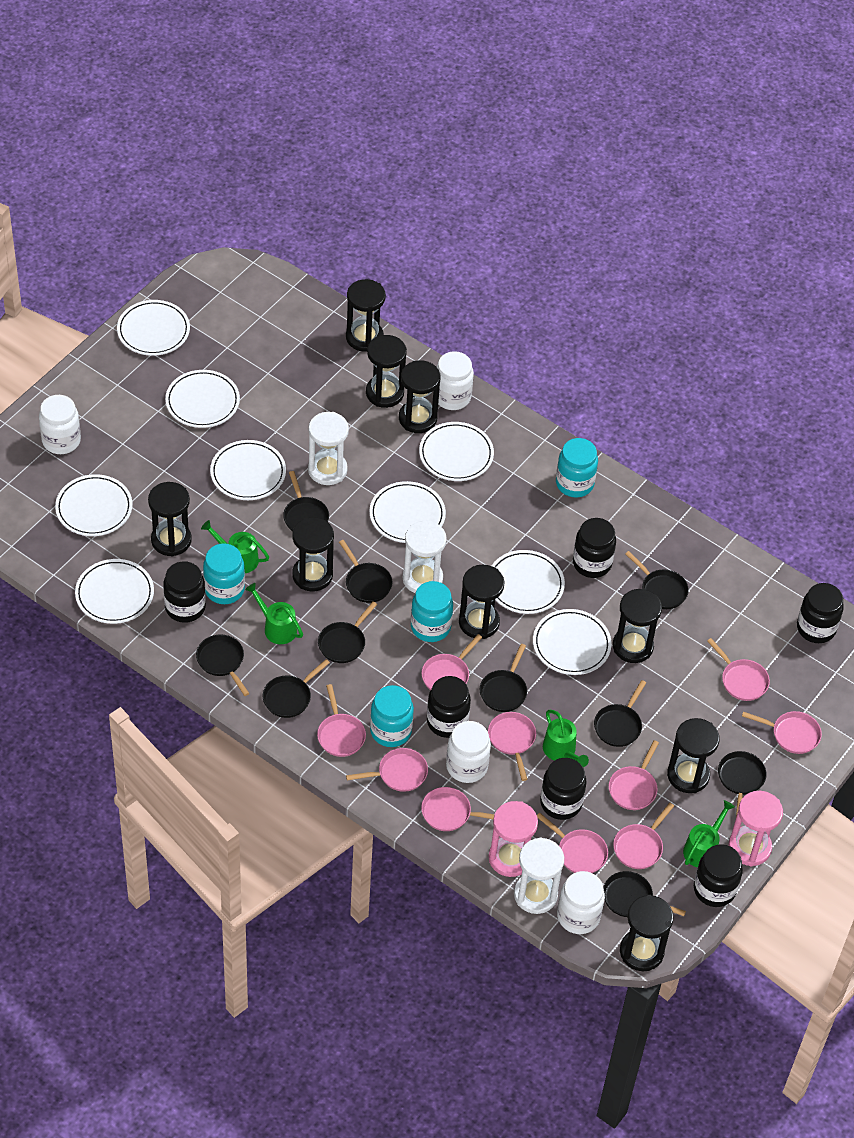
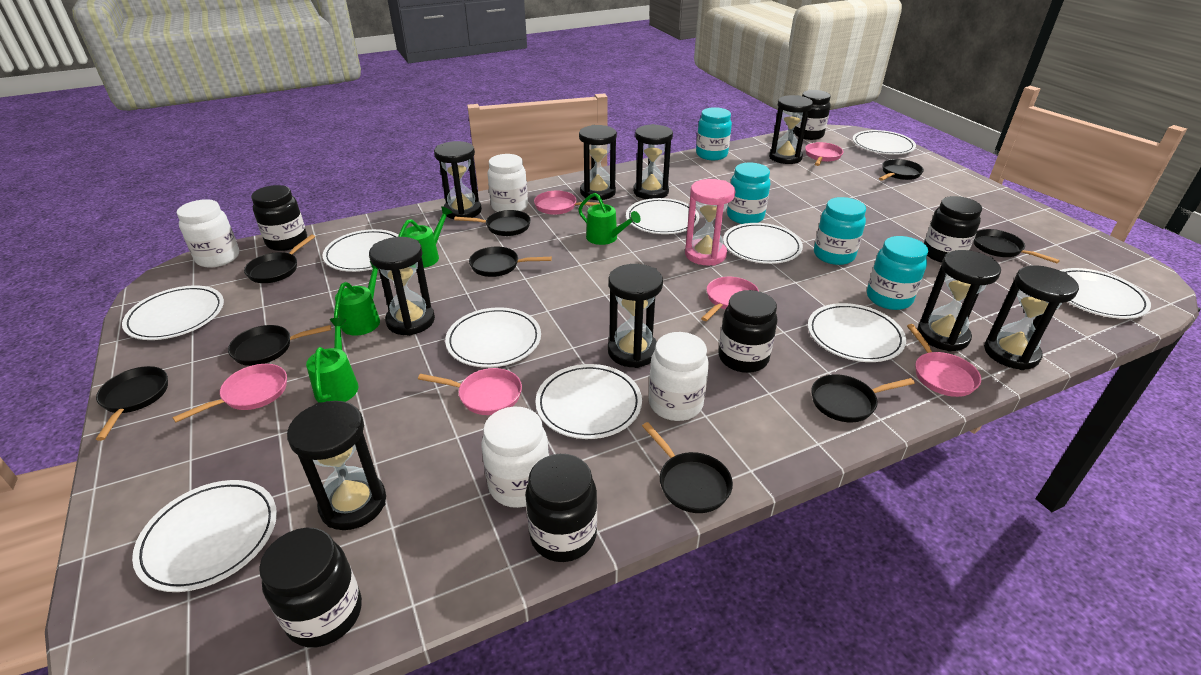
black pan: [196,634,250,696] [263,659,330,718] [283,471,329,532] [318,602,377,663] [339,540,392,603] [480,644,527,712] [594,680,646,747] [603,871,686,917] [625,551,689,609] [718,751,767,817] = 10 -> [96,366,168,441] [228,325,331,366] [244,235,315,283] [454,210,531,236] [469,247,552,277] [642,422,733,513] [811,374,915,422] [879,159,924,181] [973,229,1060,263] = 9
pink hourglass: [489,801,538,877] [728,791,783,867] = 2 -> [685,179,735,266] = 1
pink pan: [317,684,366,757] [346,748,428,792] [421,787,494,831] [422,634,482,690] [488,712,536,781] [537,813,608,873] [609,740,659,810] [613,803,674,869] [707,638,770,701] [742,711,822,754] = 10 -> [172,364,287,422] [418,368,522,415] [534,191,600,215] [701,277,759,321] [805,142,844,166] [907,324,981,397] = 6
white hourglass: [308,412,349,485] [403,521,447,593] [514,837,564,914] = 3 -> none = 0
white plate: [55,474,133,536] [75,559,154,624] [117,300,190,356] [165,370,240,428] [210,440,286,500] [369,481,446,543] [419,422,494,481] [492,550,565,614] [533,609,612,675] = 9 -> [122,285,224,340] [132,480,277,592] [323,229,399,272] [445,307,541,368] [536,364,642,439] [626,198,699,234] [723,223,803,264] [808,303,906,362] [853,130,916,155] [1059,268,1151,319] = 10

